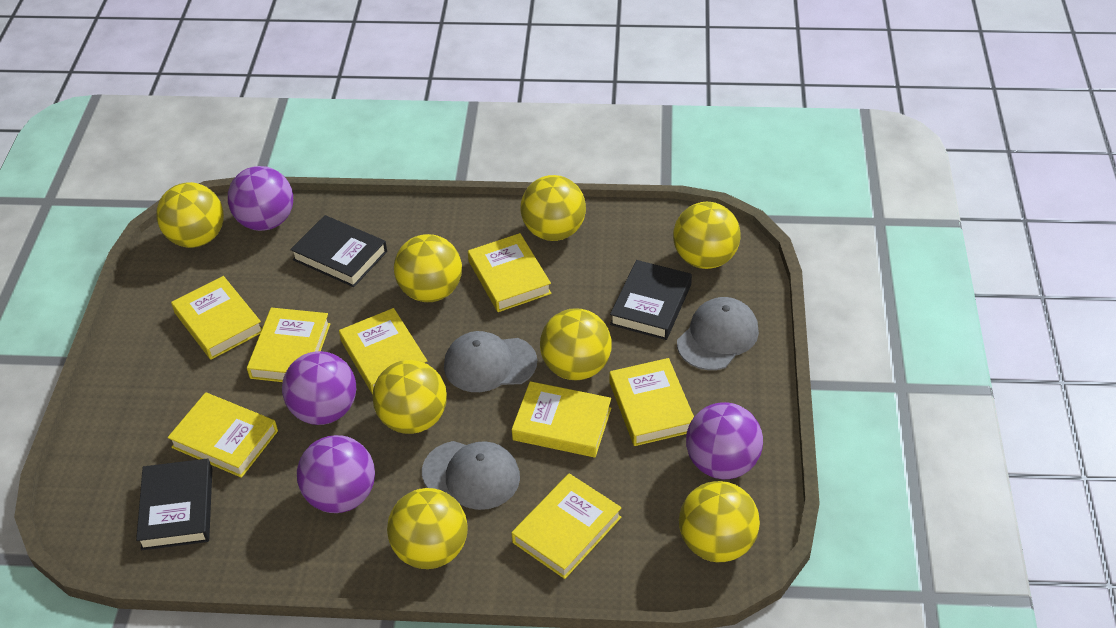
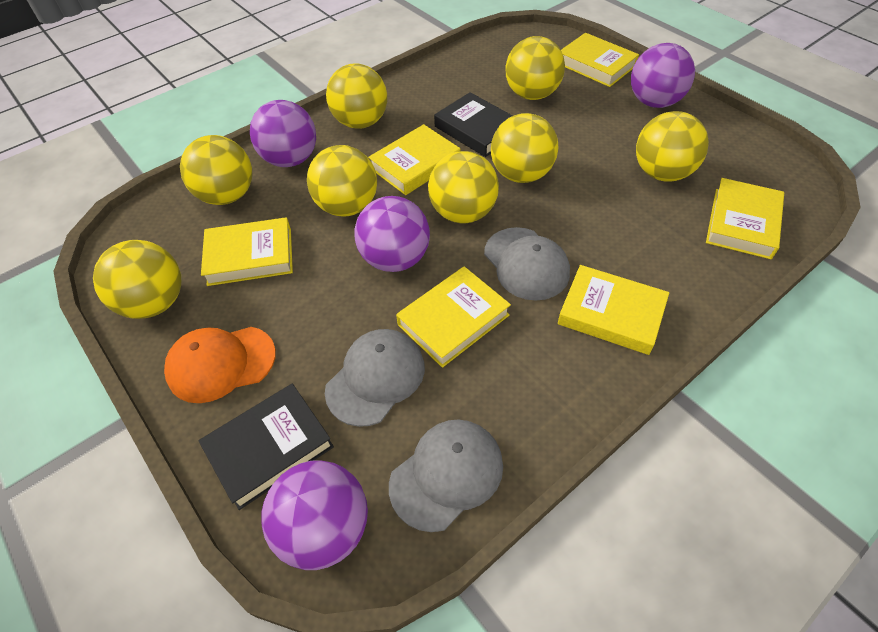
black book: [136,458,212,550] [290,215,387,287] [610,260,692,340] = 3 -> [199,384,334,510] [434,92,513,157] = 2
orange cap: none = 0 -> [164,327,276,403] = 1
yellow book: [168,392,278,478] [171,276,262,360] [247,307,330,382] [339,308,427,394] [468,233,552,312] [511,473,622,579] [512,381,611,457] [609,358,694,446] = 8 -> [201,217,293,286] [368,124,460,195] [396,266,511,368] [558,265,669,355] [561,33,639,87] [706,178,784,259] = 6

